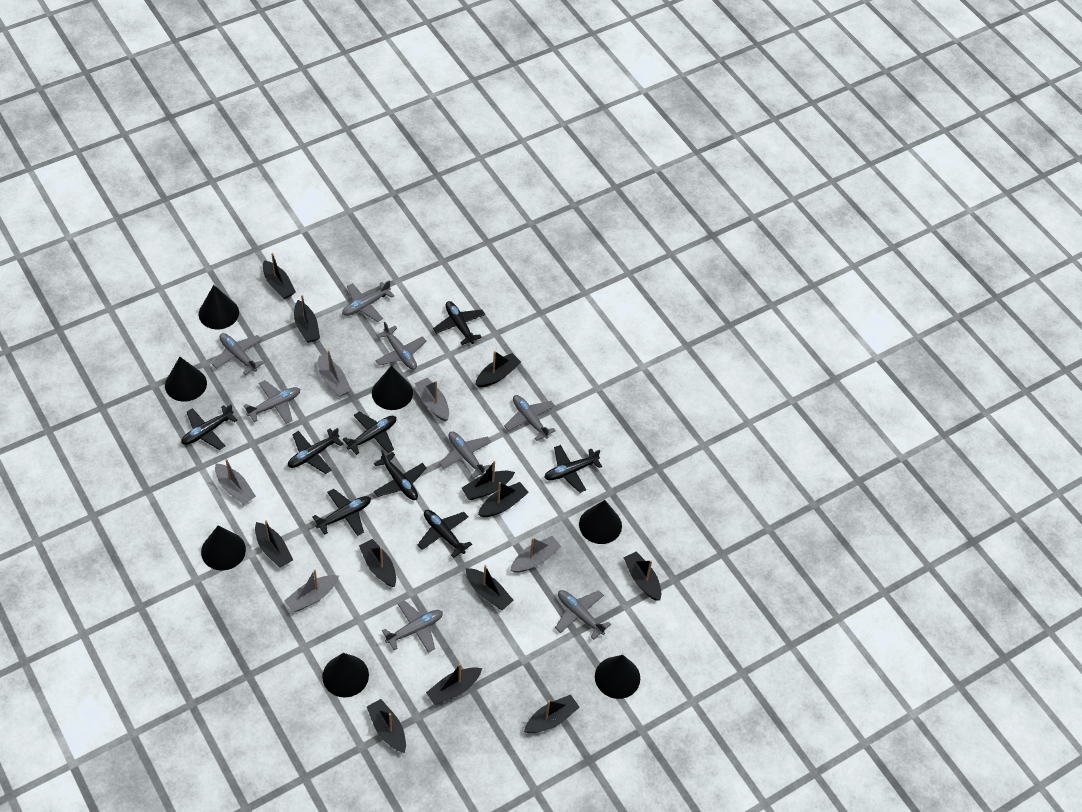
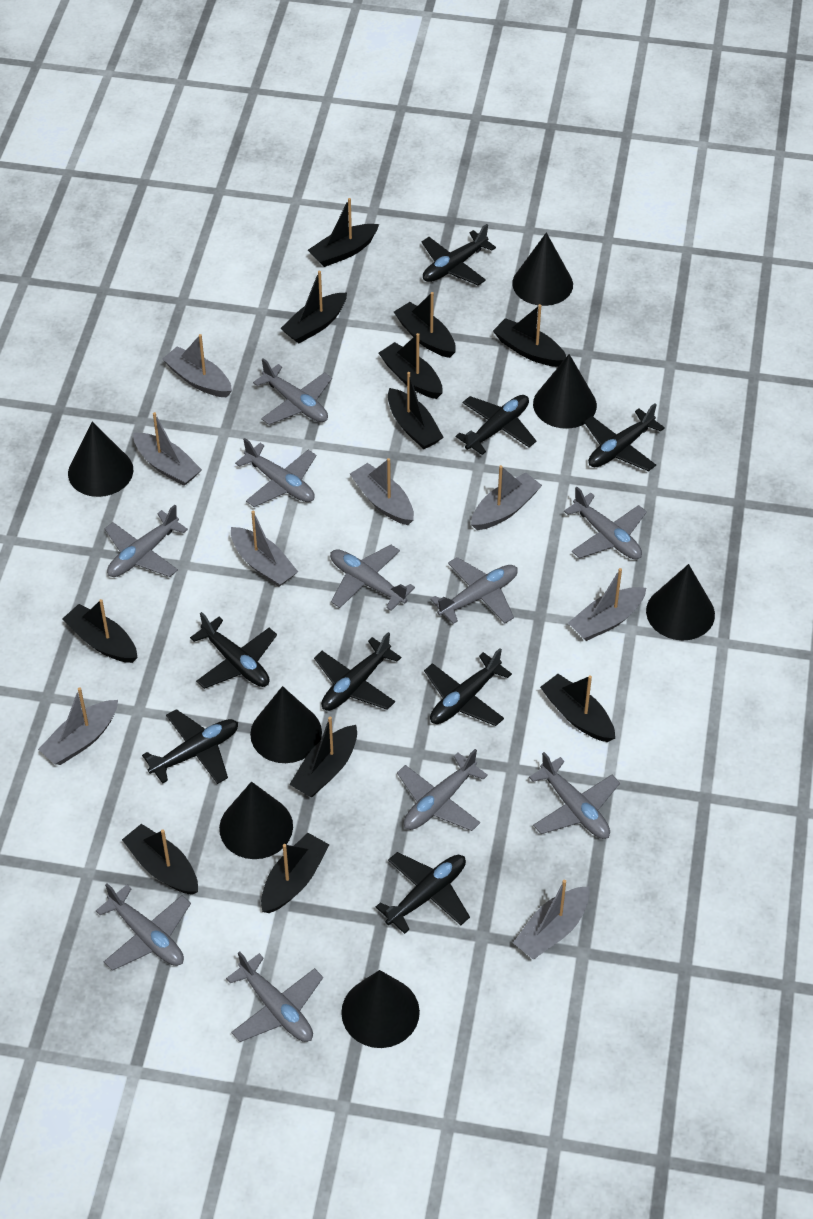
black boat: [255,520,293,568] [263,253,296,299] [294,295,320,343] [359,539,396,587] [367,699,406,753] [426,663,482,705] [462,461,515,500] [466,565,513,610] [475,351,521,388] [478,482,529,517] [524,694,580,733] [623,551,661,601] = 12 -> [62,599,137,663] [122,824,198,895] [261,833,329,913] [280,271,347,343] [289,717,357,797] [308,198,379,267] [379,333,442,399] [388,372,444,449] [394,292,456,358] [493,304,566,367] [540,674,615,742] = 11
grey boat: [215,459,256,505] [284,569,339,612] [318,350,352,397] [415,378,449,421] [510,536,562,573] = 5 -> [38,687,118,765] [133,412,202,486] [162,334,232,397] [231,511,298,587] [350,458,414,525] [471,465,542,530] [513,880,590,959] [568,568,646,641] = 8
grey plane: [212,333,264,375] [243,380,300,424] [342,280,394,322] [375,322,426,370] [382,600,443,653] [439,431,491,479] [504,395,556,441] [555,590,611,640] = 8 -> [96,883,191,971] [105,505,188,577] [226,951,323,1042] [235,438,316,507] [253,358,332,425] [330,545,415,611] [397,749,488,831] [430,557,518,624] [529,752,620,839] [564,487,647,559] = 10

